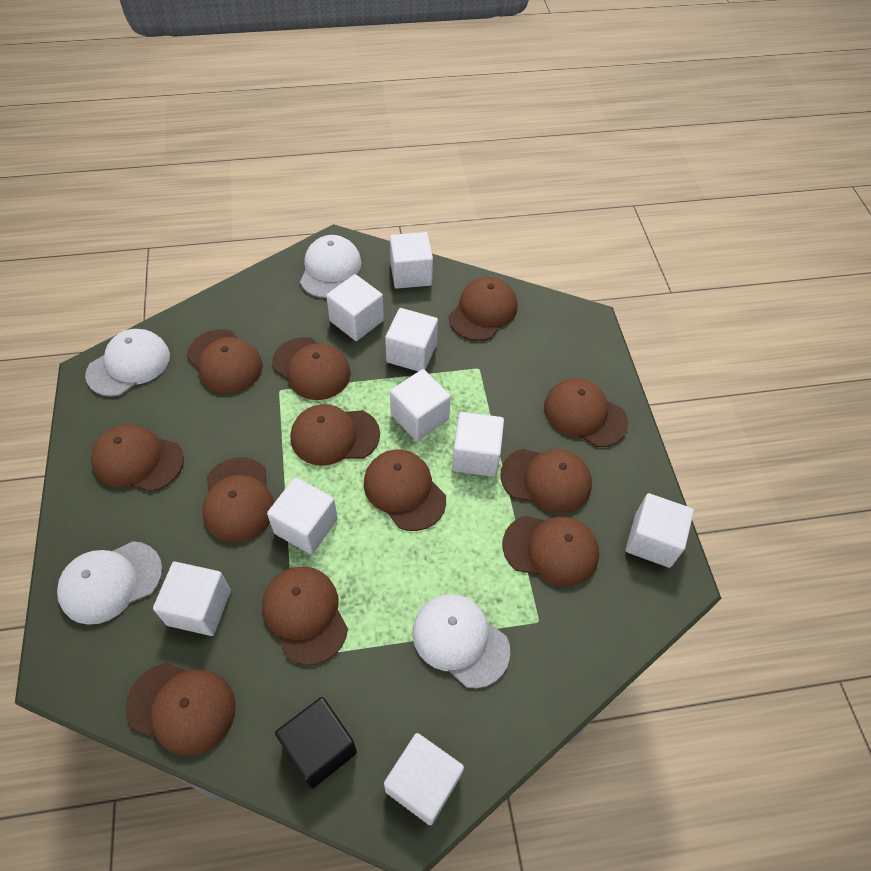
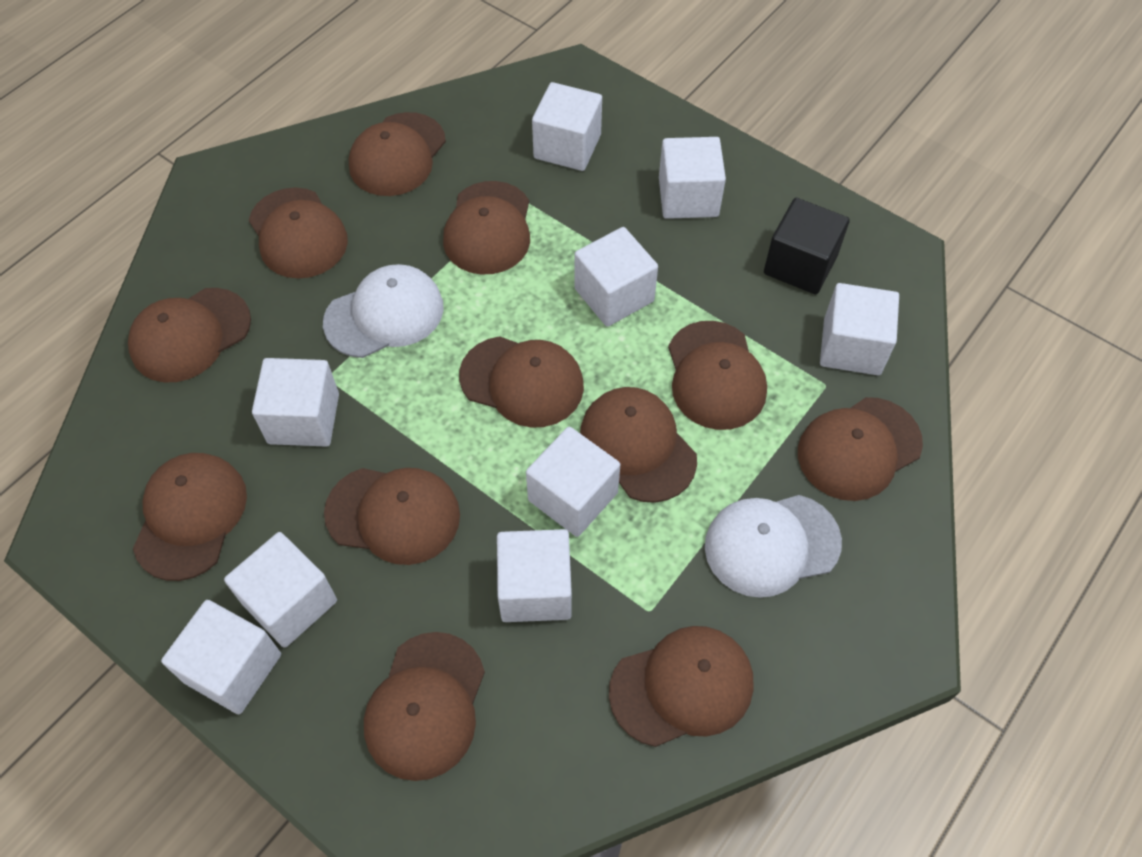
white cap: [57,541,163,625] [85,329,170,397] [300,235,362,298] [412,594,510,688] = 4 -> [323,264,444,358] [705,495,842,598] = 2

